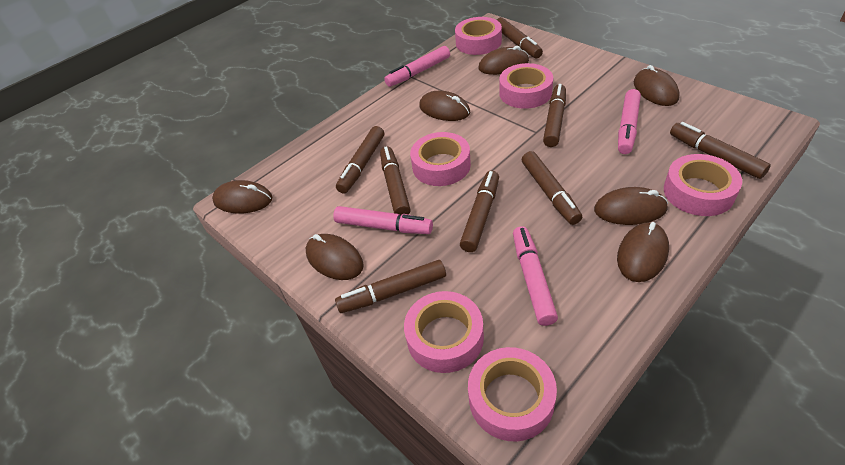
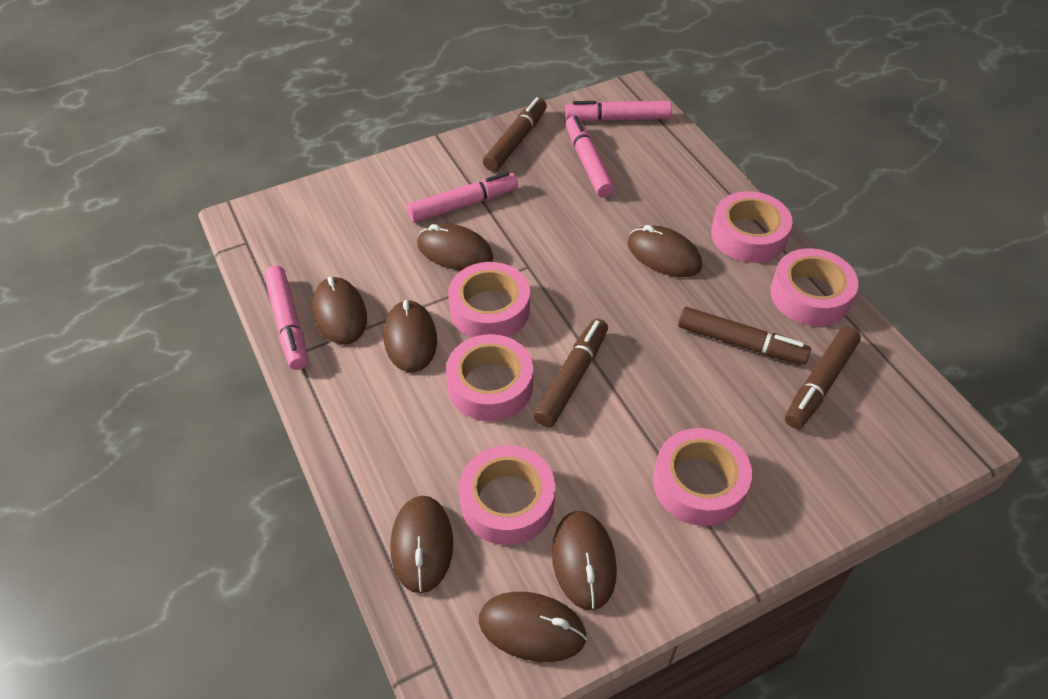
brown marker: [335,260,446,313] [336,126,384,194] [380,146,411,215] [460,171,499,252] [497,18,543,58] [522,151,582,225] [543,84,566,147] [670,122,771,179] = 8 -> [483,97,547,172] [533,319,608,427] [678,307,811,365] [785,327,861,429] = 4

